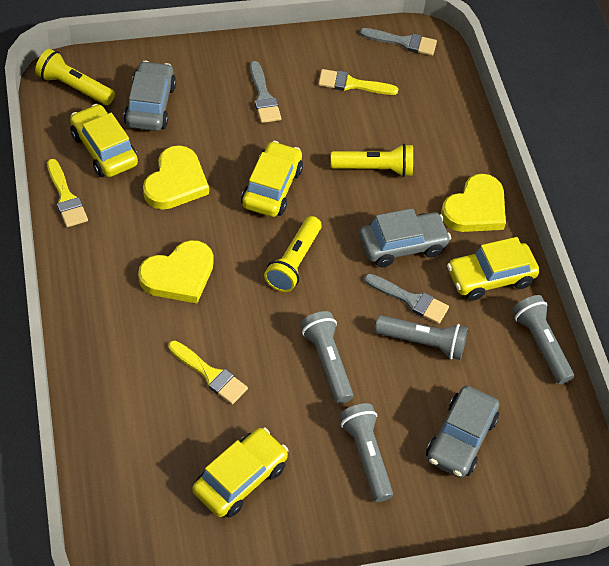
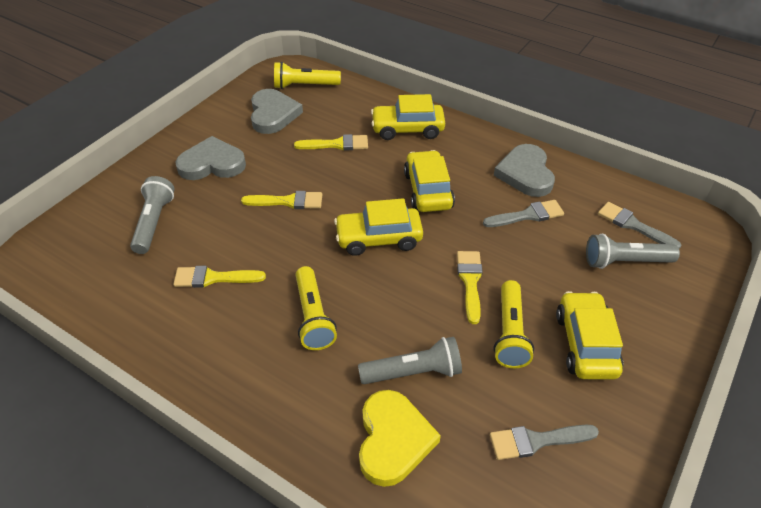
grey car: [123,61,176,131] [359,208,451,267] [426,386,499,478] = 3 -> none = 0
grey flashlight: [301,311,353,404] [339,403,393,502] [375,315,468,360] [512,295,574,384] = 4 -> [130,176,175,254] [358,337,462,384] [586,234,680,269] = 3
grey heart: none = 0 -> [175,136,246,180] [251,89,303,134] [494,144,555,197] = 3
yellow brush: [47,159,88,227] [168,341,248,405] [318,69,398,95] = 3 -> [173,266,266,288] [241,191,322,209] [294,134,368,151] [457,251,483,324] = 4
yellow heart: [138,240,214,303] [143,145,209,210] [441,174,506,232] = 3 -> [359,390,441,487] = 1

